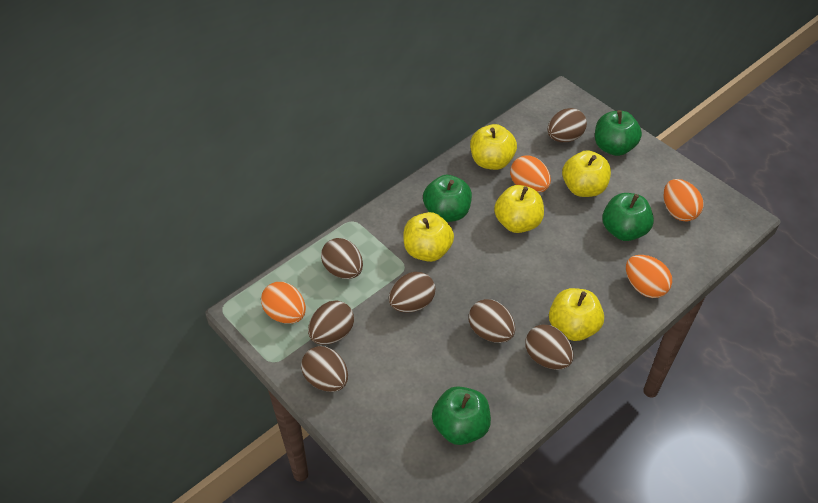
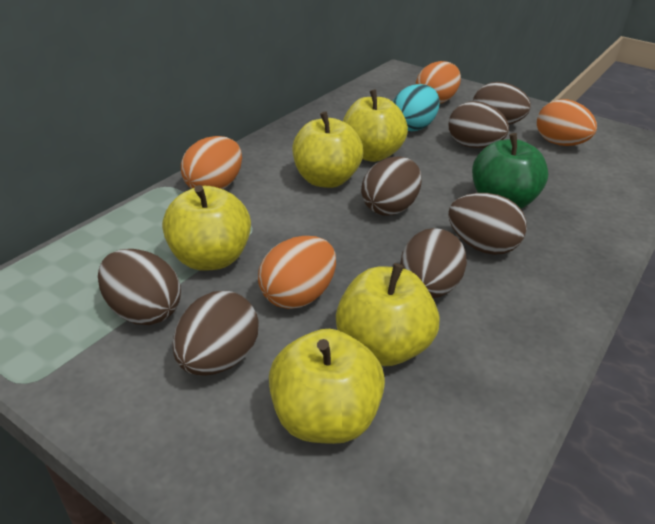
green apple: [423,175,472,222] [432,386,491,445] [595,110,642,156] [602,193,654,241] = 4 -> [472,133,548,209] = 1
turquoise egg: none = 0 -> [393,84,440,131] = 1

